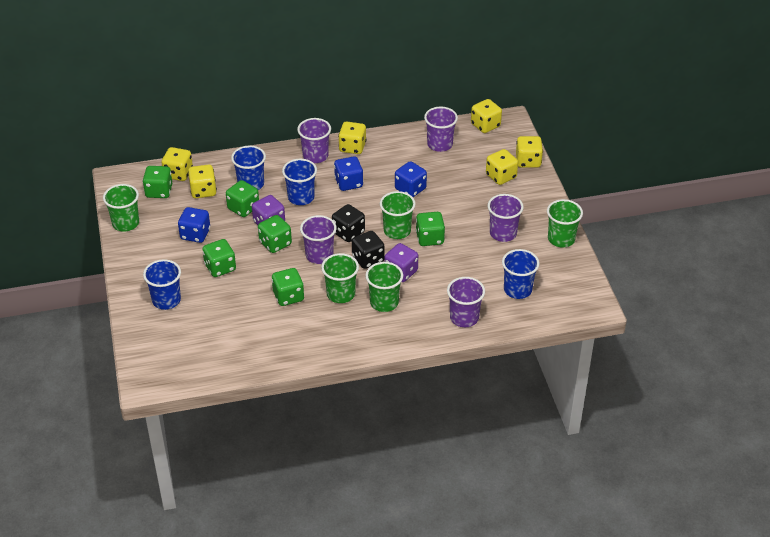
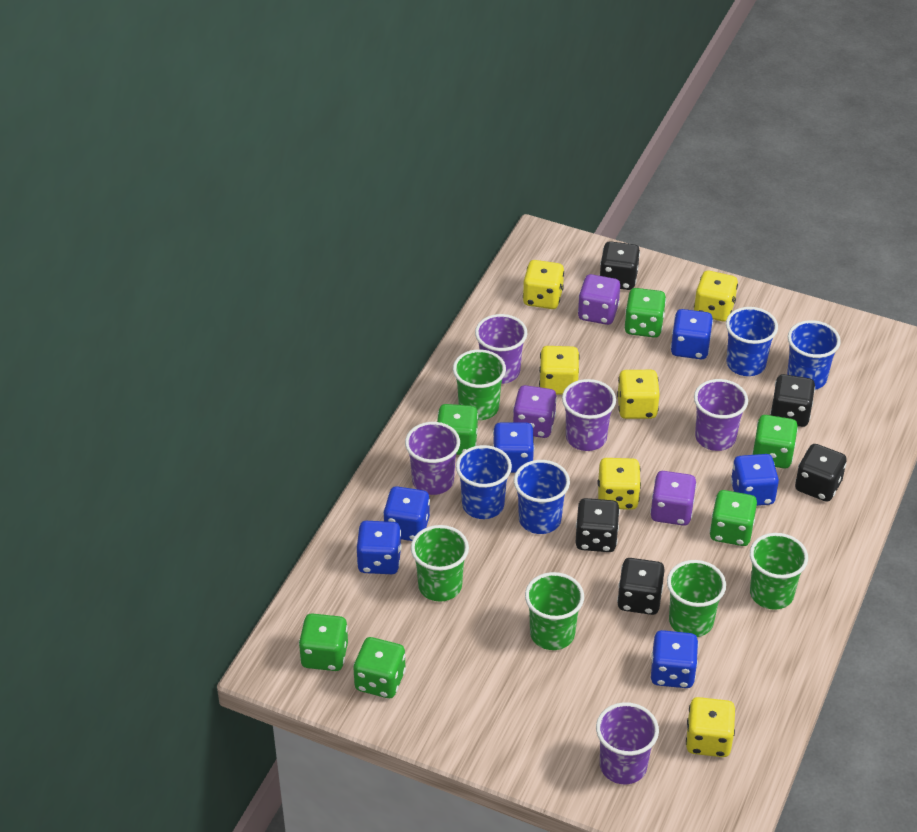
black dice: [332,204,365,242] [352,231,385,269] = 2 -> [575,498,620,552] [599,241,640,290] [617,558,665,615] [770,374,815,427] [795,444,847,502] = 5
blue dice: [178,207,210,243] [334,156,363,191] [395,161,427,197] = 3 -> [357,521,402,574] [383,486,430,541] [493,422,534,473] [651,630,698,688] [671,309,713,359] [731,454,779,506] = 6
purple dice: [252,195,285,225] [384,243,418,282] = 2 -> [513,385,557,438] [578,274,620,325] [650,471,697,526] = 3

